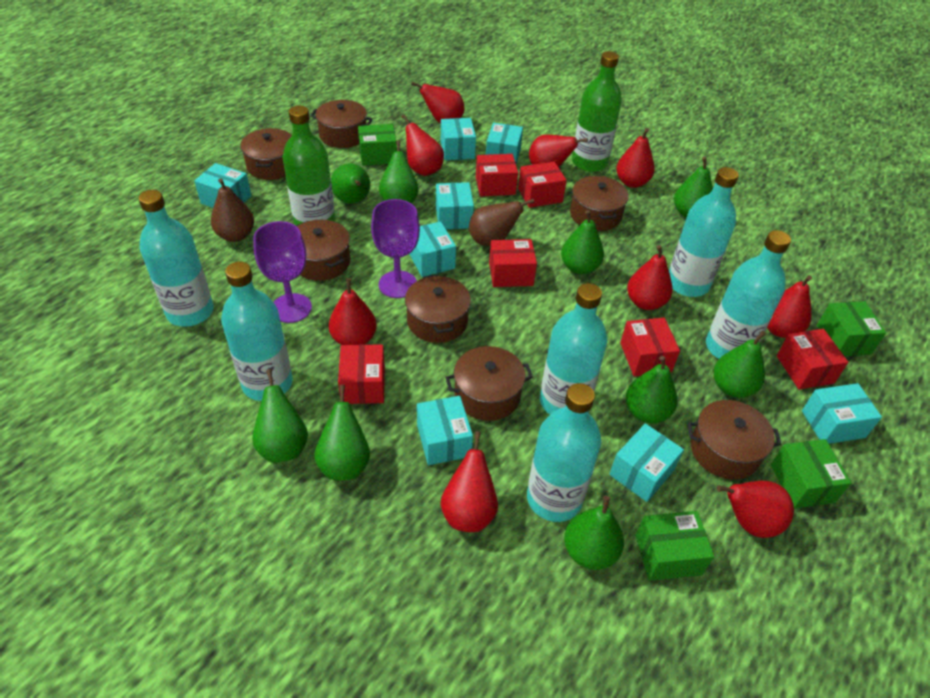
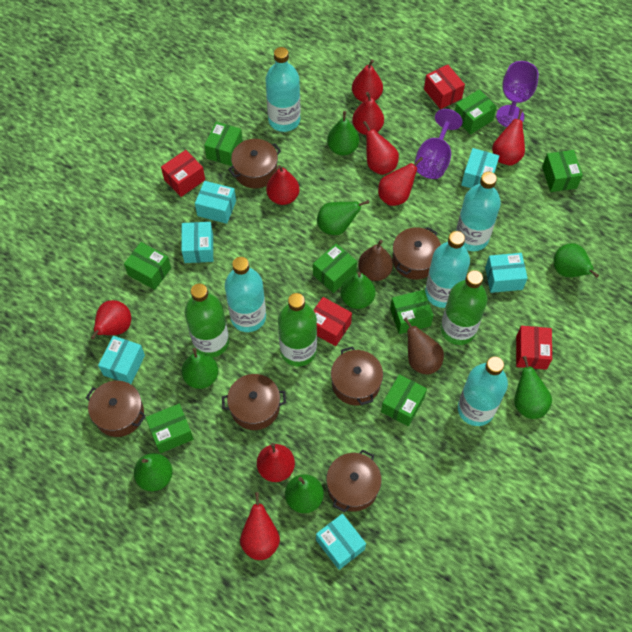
brown pot: [240,128,292,180] [296,220,350,281] [310,100,373,148] [405,275,471,343] [445,346,533,421] [570,176,629,231] [687,400,781,480] = 7 -> [86,381,146,437] [222,374,286,430] [228,139,281,188] [326,450,382,513] [331,346,383,405] [392,227,441,280] = 6
green bottle: [283,106,336,226] [572,51,622,172] = 2 -> [185,284,229,357] [278,293,317,367] [441,270,488,345] = 3
green box: [358,124,397,166] [635,511,714,581] [771,439,851,509] [817,301,886,356] = 4 -> [124,242,171,290] [146,404,194,453] [204,122,243,166] [313,243,357,293] [381,374,427,426] [390,290,434,334] [455,89,497,135] [542,150,583,192] = 8
green pear: [252,369,308,463] [314,385,370,480] [331,163,370,204] [379,140,419,204] [561,210,604,274] [564,496,624,570] [626,356,678,423] [674,157,713,218] [713,331,766,398] = 9 -> [134,453,173,491] [182,348,218,389] [285,474,324,513] [317,200,369,235] [327,111,359,155] [340,272,376,309] [514,356,552,419] [553,243,599,278] = 8
red box: [338,344,385,404] [476,154,518,196] [489,239,537,287] [518,161,567,208] [620,318,680,377] [777,329,848,390] = 6 -> [161,150,205,197] [313,297,352,346] [424,64,465,109] [516,326,552,370] = 4
turquoise bottle: [138,190,214,327] [221,262,293,401] [527,383,601,522] [540,283,607,414] [669,167,739,297] [706,230,791,359] = 6 -> [225,257,266,332] [265,47,301,132] [425,231,470,308] [456,172,501,251] [458,356,508,426] = 5
turquoise box: [194,163,252,208] [409,221,456,277] [417,396,473,465] [436,182,474,229] [441,118,476,160] [486,122,523,164] [609,423,684,502] [802,383,882,444] = 8 -> [98,336,145,384] [181,222,213,263] [195,181,236,224] [316,514,366,570] [461,148,500,188] [485,253,528,293] = 6

